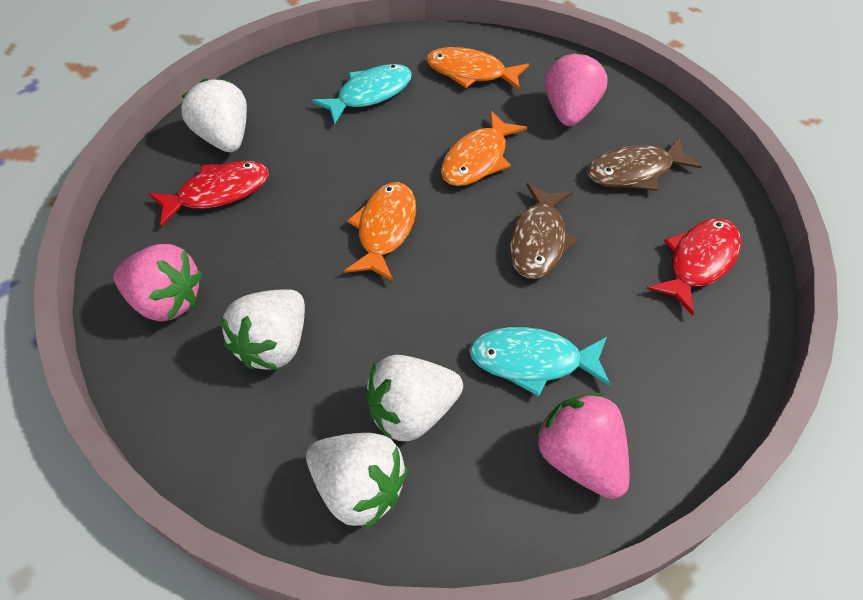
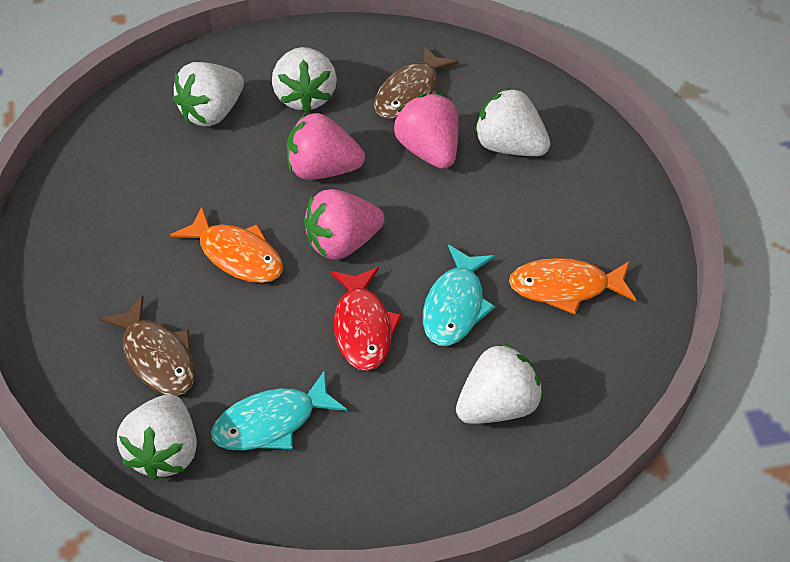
orange fish: [344,182,416,281] [426,47,529,91] [441,111,527,186] = 3 -> [170,206,283,283] [509,258,636,314] = 2
red fish: [148,161,269,226] [647,219,741,315] = 2 -> [330,267,402,371] = 1
white strawberry: [181,79,247,152] [221,289,305,370] [306,433,408,529] [366,355,463,441] = 4 -> [117,394,197,480] [173,62,244,127] [272,47,337,113] [456,342,543,424] [475,88,550,156] = 5

